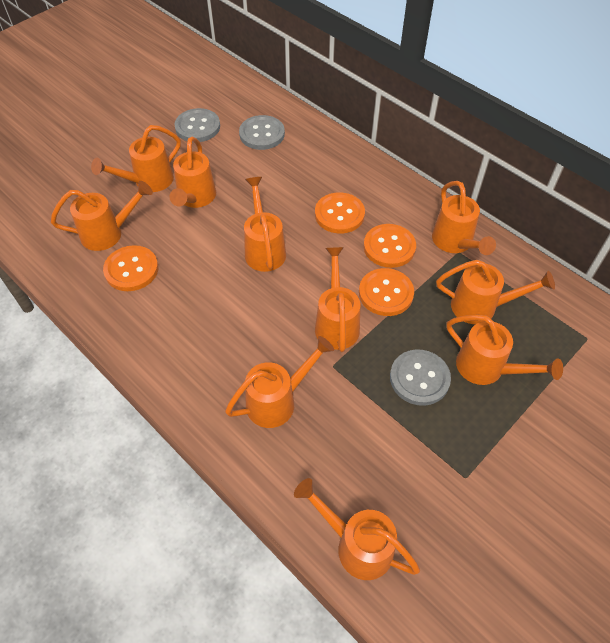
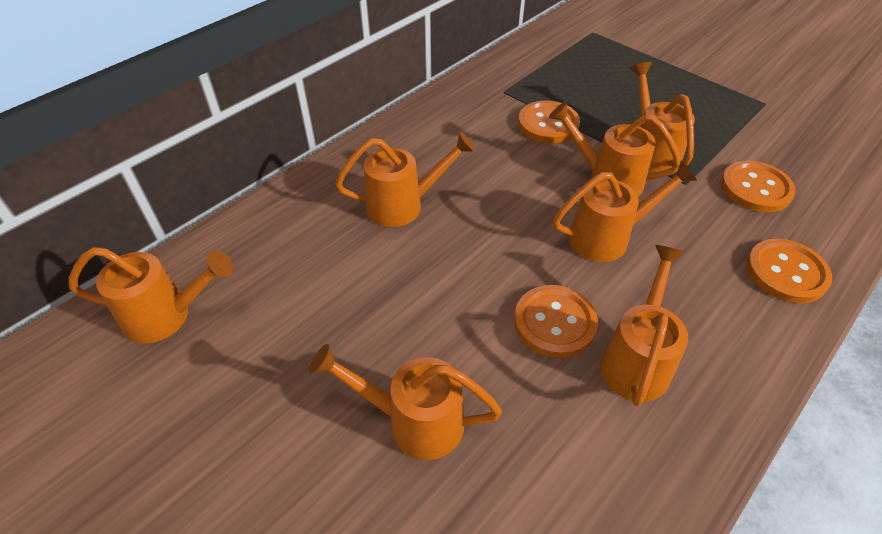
grey button: [174,108,220,142] [239,115,285,150] [390,349,451,406] = 3 -> none = 0
orange watering can: [51,181,153,251] [91,125,181,192] [170,137,216,208] [225,336,334,428] [244,177,286,272] [294,478,420,580] [315,247,360,352] [432,181,496,255] [436,260,555,324] [447,315,563,385] = 10 -> [69,247,233,344] [309,344,502,460] [335,132,476,227] [549,102,681,196] [553,161,697,262] [600,245,688,406] [630,62,695,174] = 7

